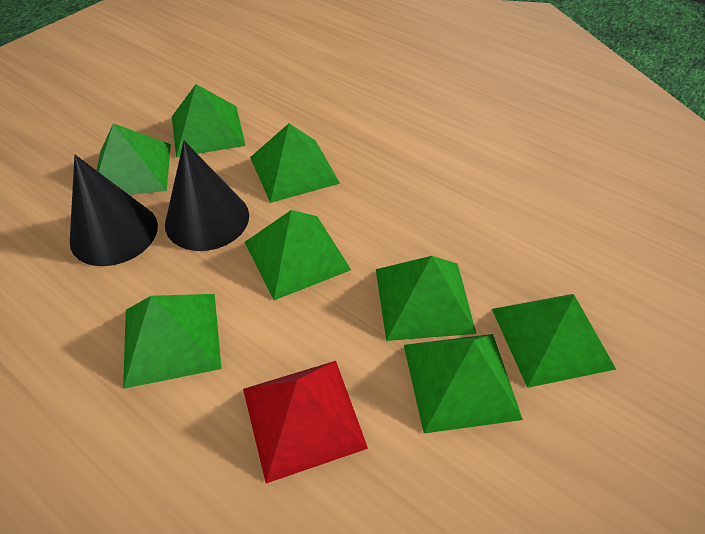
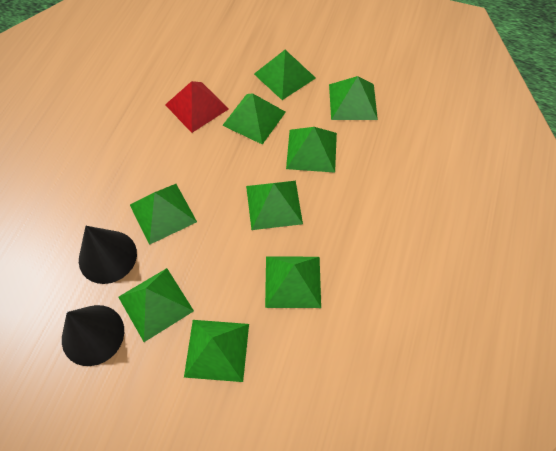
green pyramid: [97,123,171,195] [123,294,222,389] [172,84,246,157] [245,210,351,300] [250,123,340,203] [376,256,476,341] [404,334,523,433] [492,294,616,388] = 8 -> [118,268,194,342] [130,184,197,245] [184,320,249,382] [222,93,286,145] [246,181,303,230] [254,50,315,100] [265,256,321,308] [286,127,337,173] [329,76,378,120] = 9

